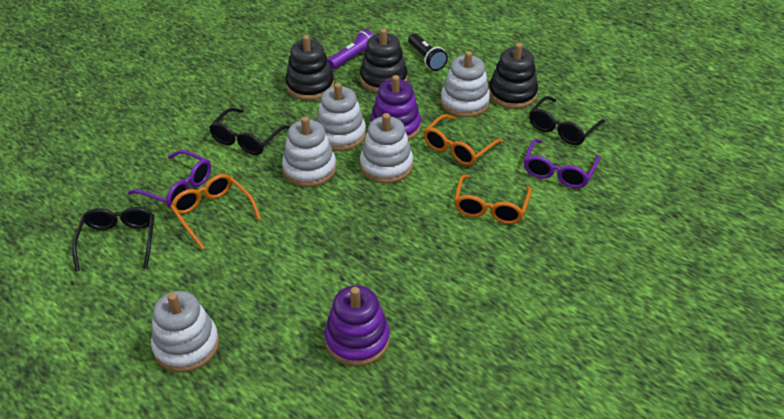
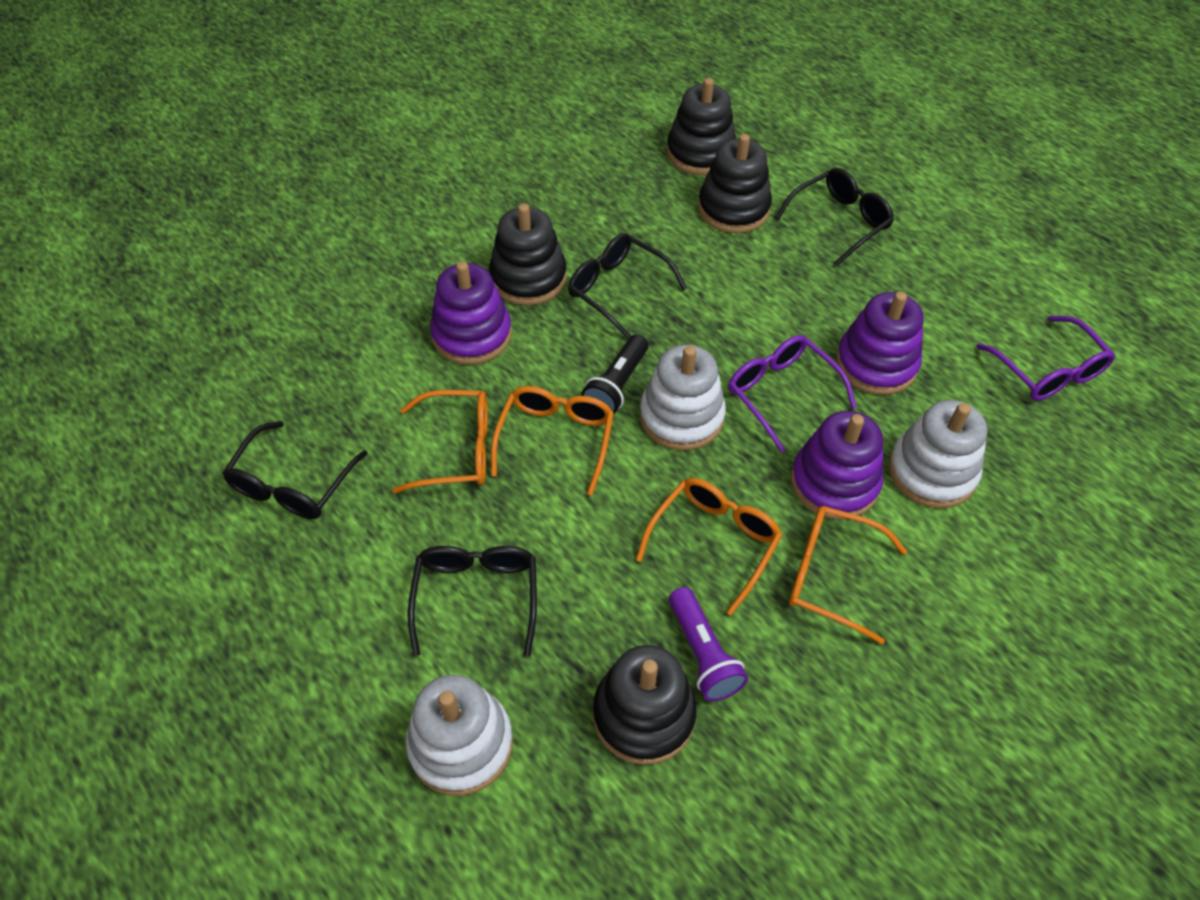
black glasses: [72,207,154,271] [209,108,290,155] [529,96,605,145] = 3 -> [222,421,368,519] [408,546,537,656] [568,233,687,339] [775,168,894,266] = 4
black stacking toy: [285,35,334,100] [360,28,408,93] [489,43,538,109] = 3 -> [489,204,567,305] [593,645,697,765] [667,78,736,175] [698,134,772,233] = 4
orange glasses: [170,174,261,250] [423,114,503,166] [454,175,532,224] = 3 -> [392,390,488,493] [491,386,614,495] [636,478,782,615] [789,506,907,644] = 4
purple stacking toy: [324,285,390,366] [370,75,421,141] = 2 -> [430,261,512,365] [791,411,883,520] [836,292,924,395] = 3
white stacking toy: [151,291,219,372] [282,116,336,187] [316,83,366,151] [360,113,413,184] [441,51,490,117] = 5 -> [406,675,513,796] [640,345,726,450] [889,400,987,508] = 3

